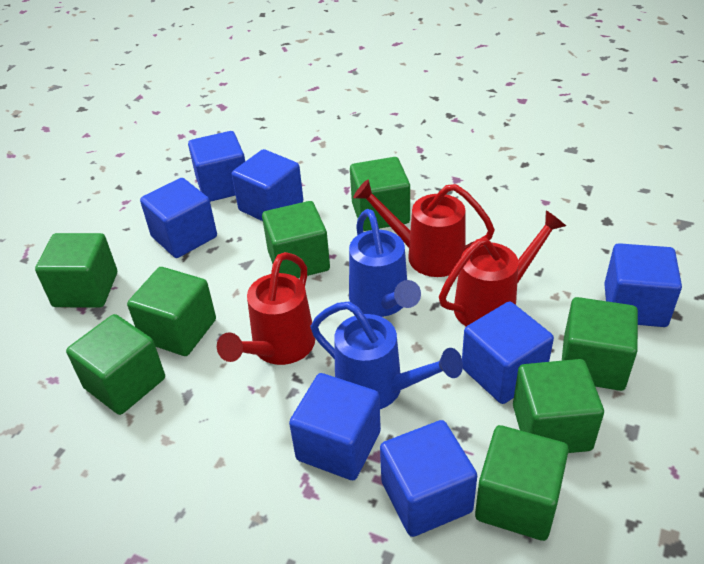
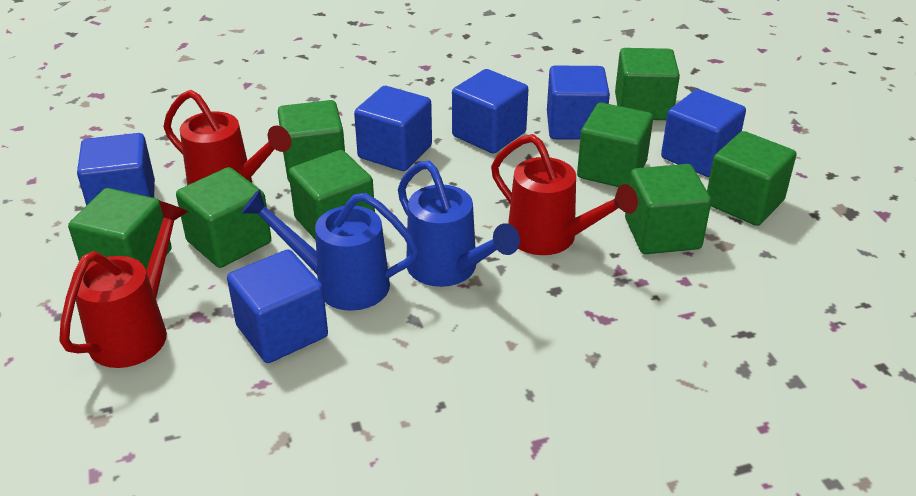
blue cube: [140,178,217,258] [188,131,245,202] [232,149,303,221] [289,373,381,480] [380,420,477,537] [462,302,554,404] [604,243,682,327] = 7 -> [77,133,155,206] [227,249,328,363] [354,86,432,171] [452,69,528,154] [547,66,610,140] [661,89,746,177] = 6

